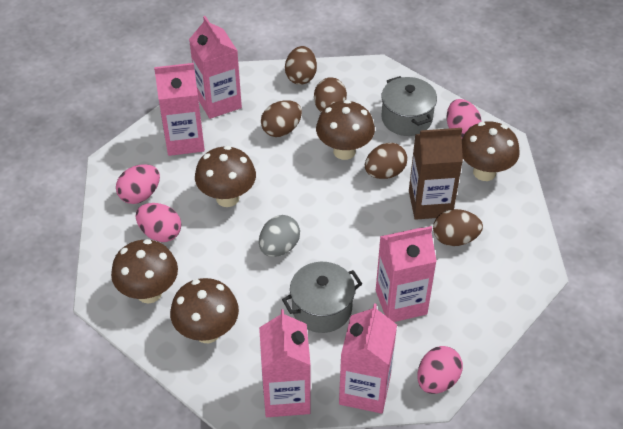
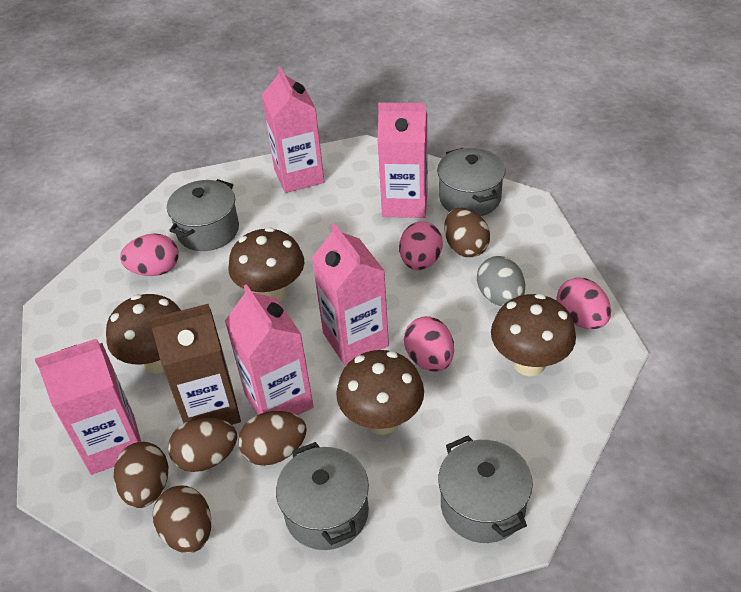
brown mushroom: [111,239,178,304] [170,278,239,343] [195,146,256,207] [316,100,375,160] [462,121,520,181] = 5 -> [106,294,181,374] [229,227,304,302] [336,350,424,435] [491,294,576,376] = 4
grey pot: [282,262,362,333] [381,76,437,136] = 2 -> [167,179,239,251] [276,442,369,550] [437,148,505,216] [438,436,533,543] = 4

